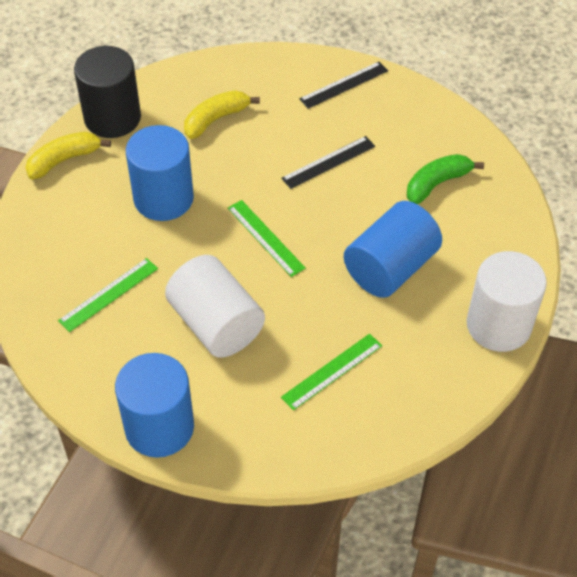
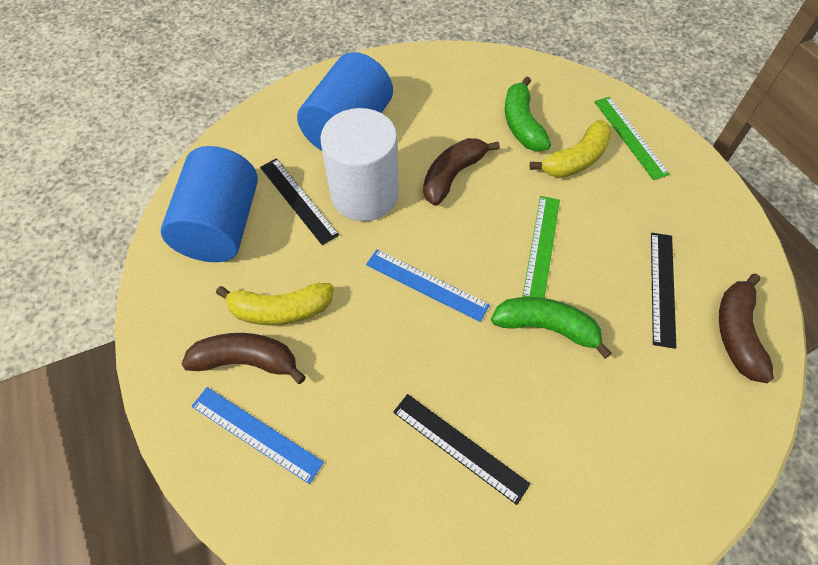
black cylinder: [74,46,141,138] = 1 -> none = 0
black ruler: [281,136,375,189] [299,62,388,109] = 2 -> [260,158,339,245] [393,394,530,505] [651,233,676,349] = 3
blue cylinder: [115,353,194,458] [126,125,194,221] [344,201,442,298] = 3 -> [161,146,258,262] [297,52,393,151] = 2
blue ruler: none = 0 -> [191,387,324,484] [366,249,490,322] = 2
brown banana: none = 0 -> [182,333,306,384] [423,138,500,206] [719,273,774,383] = 3
green banana: [407,154,484,204] = 1 -> [491,297,612,359] [505,76,551,151] = 2
green ruler: [58,258,158,332] [228,200,306,277] [281,334,382,411] = 3 -> [522,196,560,298] [594,97,670,180] = 2
white cylinder: [165,255,265,358] [467,251,547,352] = 2 -> [320,108,399,221] = 1

